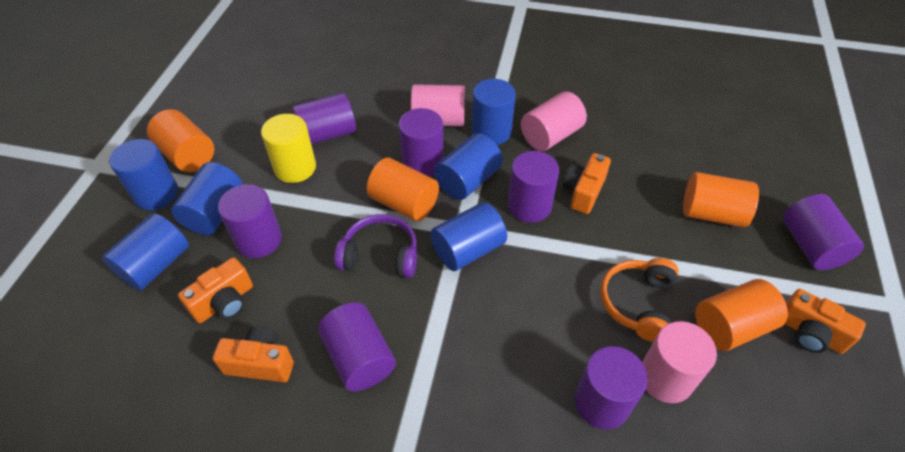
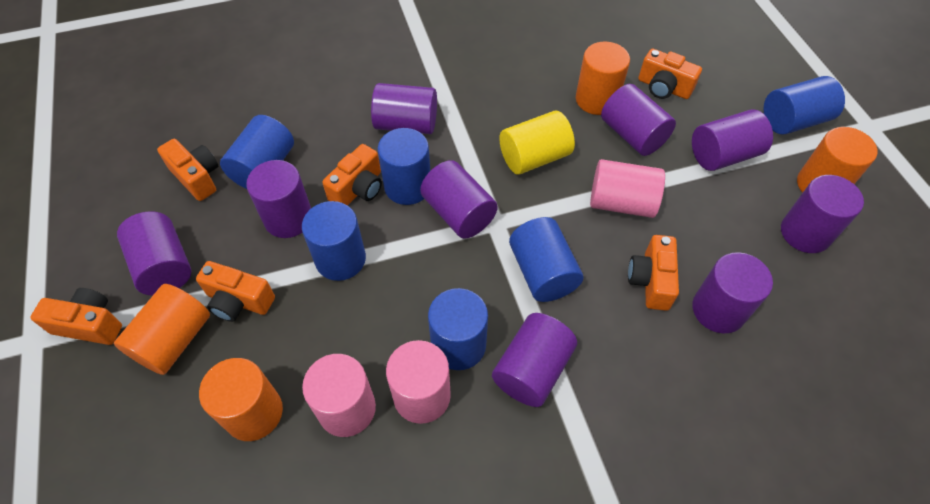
orange camera: [178,257,253,323] [213,326,294,382] [563,153,611,214] [785,289,866,354] = 4 -> [30,288,122,345] [157,139,218,201] [196,261,275,322] [322,144,382,206] [628,235,679,311] [638,49,702,99] = 6
orange headphones: [600,258,679,342] = 1 -> none = 0
purple cylinder: [218,184,282,258] [292,92,356,145] [318,302,396,391] [398,108,444,176] [508,151,559,223] [575,346,648,430] [783,194,864,270] = 7 -> [117,211,191,296] [246,160,311,238] [371,83,437,134] [420,160,498,239] [492,313,577,407] [601,84,676,156] [692,109,773,171] [692,252,773,333] [781,175,864,253] = 9
purple headphones: [334,214,417,278] = 1 -> none = 0

